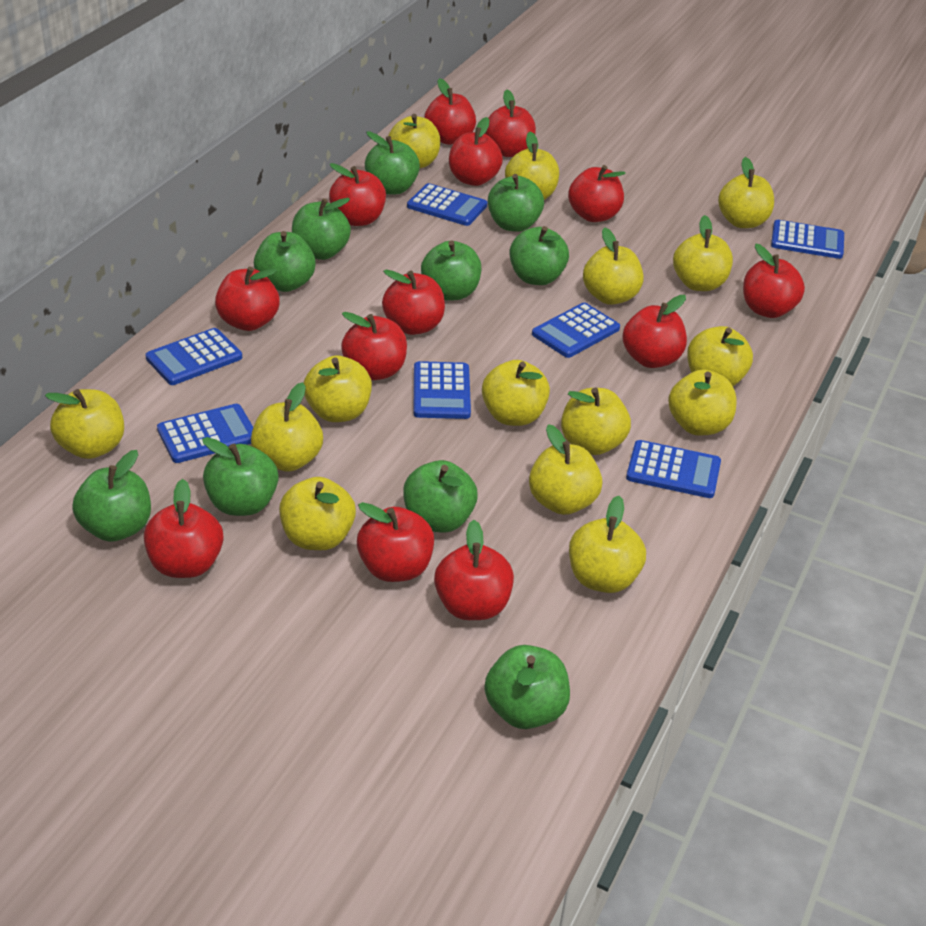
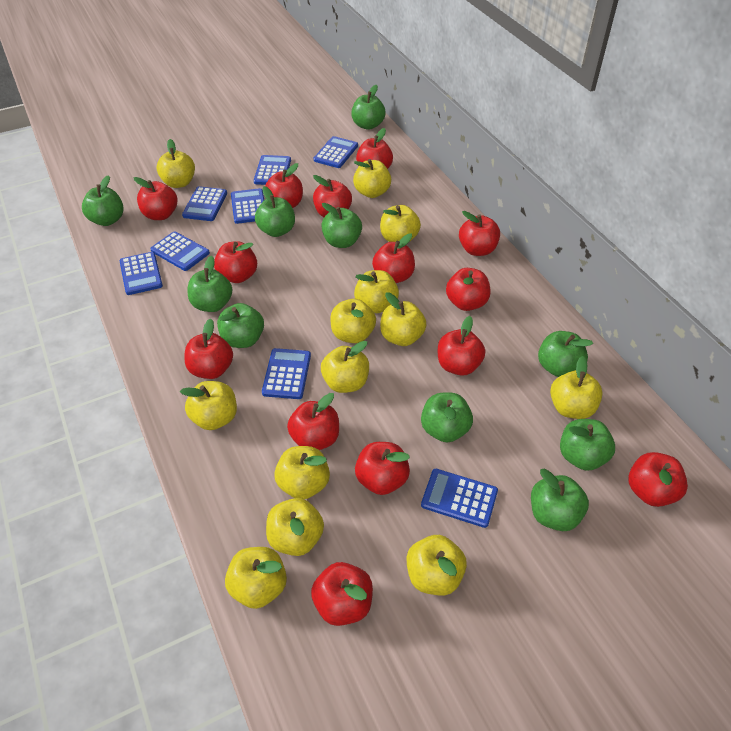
blue calculator: [145,328,242,385] [157,404,253,463] [407,183,487,226] [413,361,471,419] [532,303,620,358] [626,440,721,498] [771,220,844,259] = 7 -> [119,252,163,295] [150,231,210,271] [182,186,227,221] [231,188,264,224] [254,155,291,185] [262,348,311,399] [314,136,358,168] [421,469,498,528] = 8
red apple: [144,479,223,578] [215,267,280,331] [329,163,386,226] [341,312,407,380] [357,502,434,582] [382,269,445,335] [424,78,476,145] [434,520,514,620] [449,117,503,186] [485,90,536,157] [568,165,626,222] [622,295,687,368] [743,244,805,318] = 13 -> [134,177,177,220] [185,318,233,379] [214,241,257,283] [265,163,303,208] [287,393,339,450] [311,562,373,626] [313,175,352,217] [355,442,410,495] [356,128,393,169] [372,234,415,283] [438,316,485,376] [446,268,490,311] [459,211,500,256] [628,452,688,507] = 14
yellow apple: [45,389,124,459] [251,382,323,472] [279,477,356,550] [304,355,372,422] [388,114,440,168] [482,360,550,426] [505,131,559,200] [529,424,602,515] [561,388,631,455] [569,496,646,593] [583,228,643,305] [668,369,737,435] [673,215,733,291] [687,326,753,386] [718,157,774,228] = 15 -> [157,139,195,188] [180,381,237,430] [225,547,287,609] [266,498,324,556] [274,446,330,499] [321,341,369,393] [330,299,376,343] [353,159,391,198] [354,270,399,313] [380,205,421,242] [380,292,427,346] [407,535,467,595] [550,356,603,419] = 13

